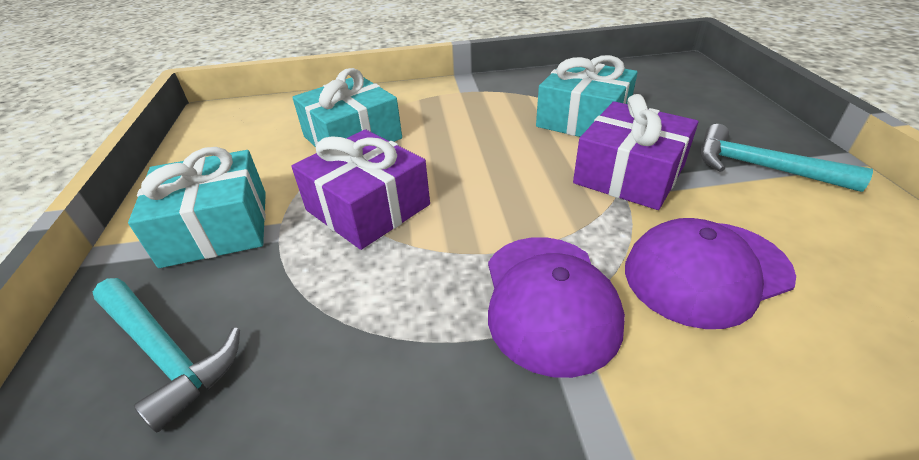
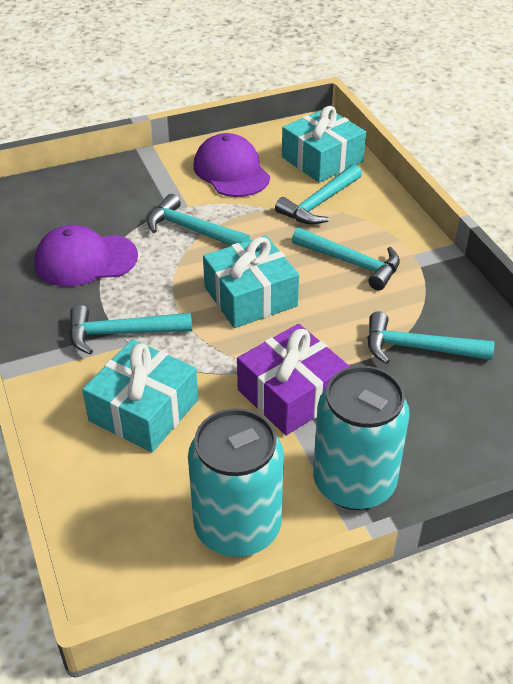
purple gift: [292,129,430,250] [573,94,698,210] = 2 -> [237,324,350,435] = 1
turquoise can: none = 0 -> [188,408,284,557] [313,366,410,510] = 2
turquoise hammer: [93,278,240,433] [701,124,873,192] = 2 -> [69,305,192,355] [147,194,250,246] [275,164,362,225] [292,228,400,290] [367,311,494,364] = 5

